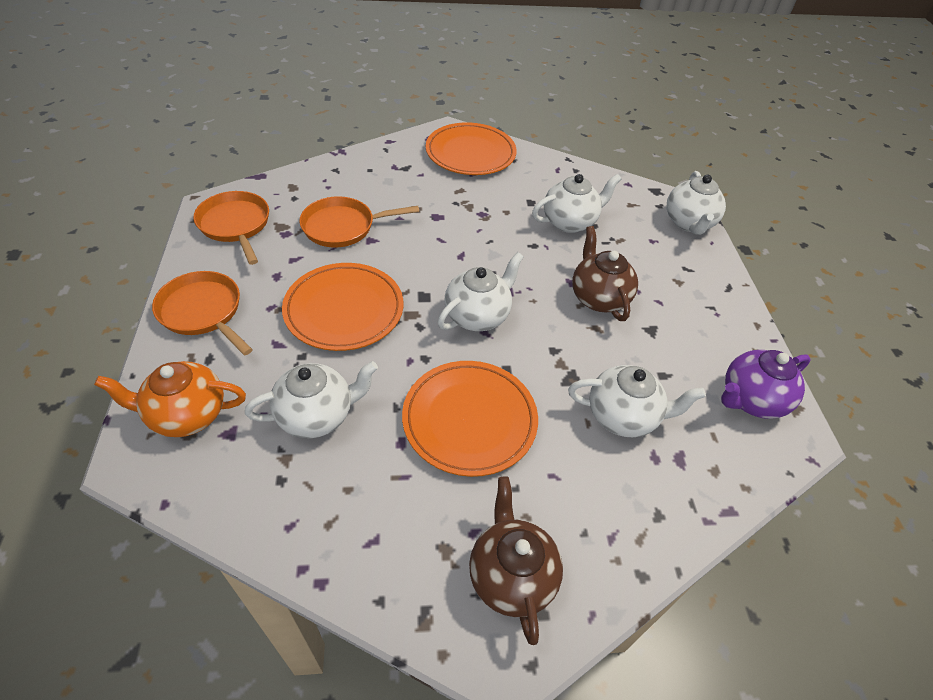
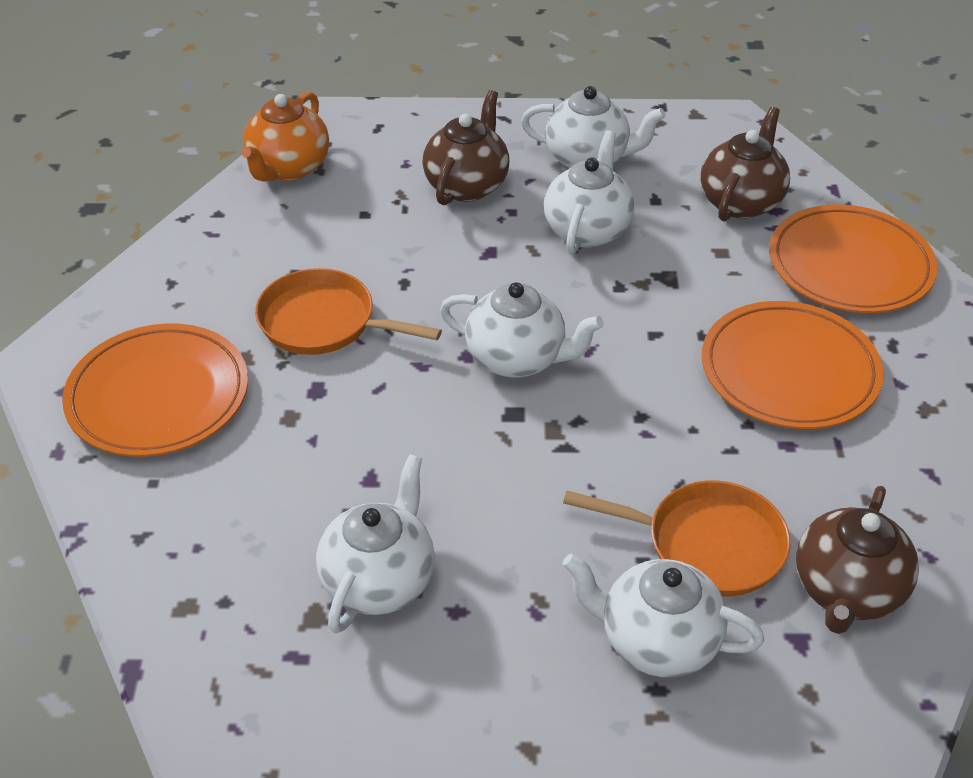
brown teapot: [469,477,563,645] [572,226,638,321] = 2 -> [423,90,510,205] [701,107,790,221] [796,486,919,634] = 3
orange pan: [152,271,253,355] [193,191,269,265] [299,196,419,248] = 3 -> [255,268,442,355] [563,481,791,596] = 2
purple teapot: [721,350,811,419] = 1 -> none = 0

